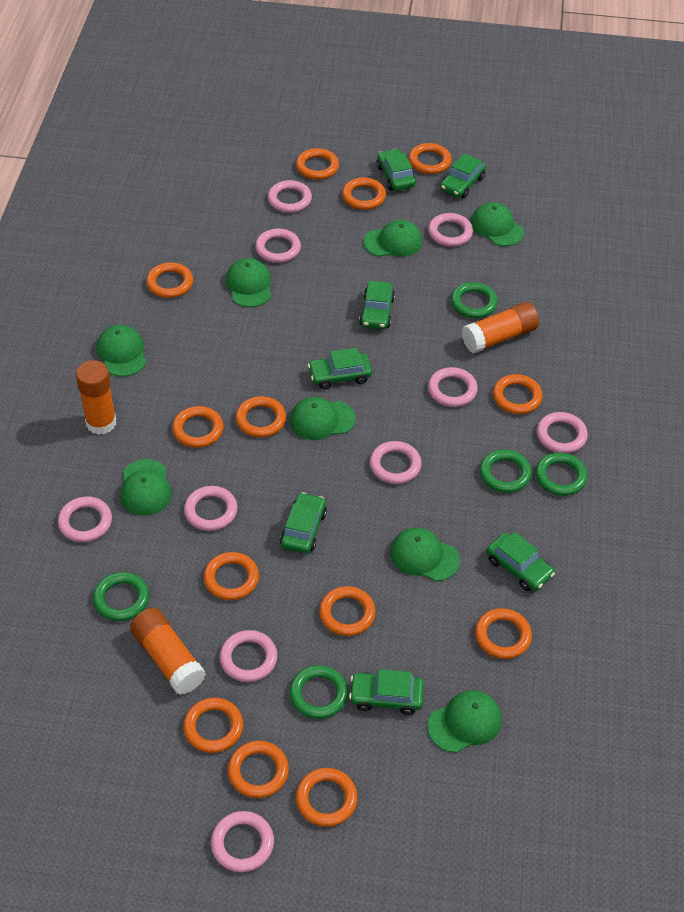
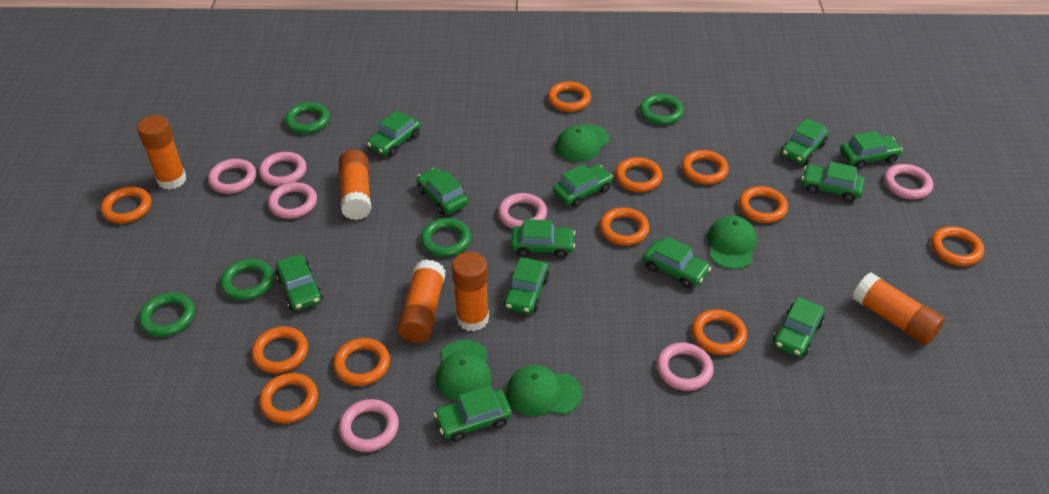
green cap: [96,325,146,377] [120,459,172,516] [226,258,271,307] [290,397,356,440] [364,220,422,257] [390,527,460,581] [427,690,502,753] [471,202,524,246] = 8 -> [436,340,492,401] [506,365,582,416] [556,124,610,162] [707,215,757,269] = 4
green car: [280,492,327,553] [308,348,372,389] [349,669,424,715] [359,281,395,329] [377,149,416,191] [440,153,486,198] [487,532,555,591] = 7 -> [275,254,323,310] [367,110,421,156] [417,168,469,215] [434,385,512,442] [503,257,550,314] [511,219,575,258] [553,164,613,207] [643,236,711,288] [773,297,825,357] [781,118,828,165] [802,161,865,202] [840,131,903,169] = 12
orange glue stick: [76,360,116,435] [130,608,206,695] [462,302,539,353] = 3 -> [137,115,186,190] [339,149,371,220] [397,259,446,343] [452,251,489,331] [852,272,945,345] = 5
orange ring: [146,262,193,298] [172,406,223,448] [183,698,243,753] [203,552,259,600] [228,741,289,798] [235,396,286,437] [296,148,339,180] [296,768,357,827] [319,586,376,636] [342,177,386,210] [409,143,451,174] [475,608,532,659] [493,374,543,414] = 13 -> [101,187,152,223] [251,327,308,373] [259,373,318,423] [333,338,390,386] [548,81,591,112] [600,207,650,246] [615,157,663,192] [681,150,729,184] [692,309,747,355] [739,186,788,223] [931,226,984,266] = 11
pink ring: [58,497,112,542] [184,486,238,531] [211,811,274,872] [220,630,277,682] [255,228,301,263] [268,180,312,213] [370,441,422,484] [428,213,473,247] [428,367,478,407] [537,412,588,453] = 10 -> [208,159,256,194] [259,152,306,186] [268,182,317,219] [339,399,399,452] [498,193,547,229] [656,343,714,391] [884,164,933,199] = 7

